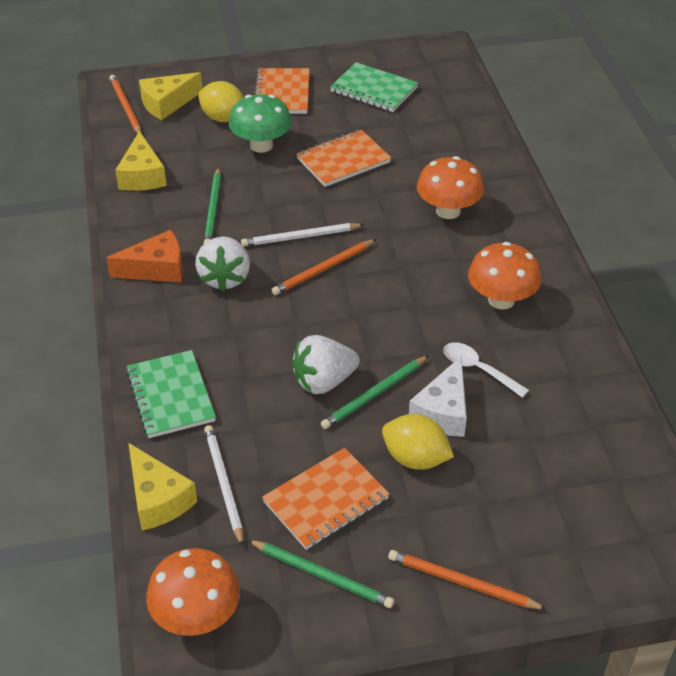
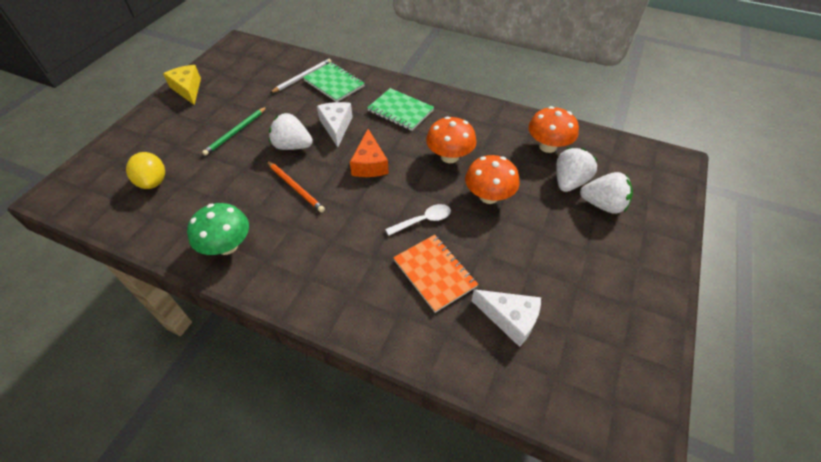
green pencil: [204,167,221,244] [248,540,394,608] [321,355,429,429] = 3 -> [202,107,267,156] = 1
orange notebook: [254,68,309,114] [262,448,390,550] [296,130,391,187] = 3 -> [393,235,478,313] = 1
orange pencil: [109,75,142,134] [272,239,376,295] [388,550,547,610] = 3 -> [267,161,325,212] = 1
white cheese: [409,357,467,437] = 1 -> [317,102,353,147] [472,289,541,347] = 2
white pencil: [204,425,243,547] [241,223,364,247] = 2 -> [270,59,331,93] = 1
white strawberry: [195,236,250,291] [292,335,360,394] = 2 -> [269,113,313,150] [557,148,597,192] [580,172,633,214] = 3
yellow cheese: [115,131,167,191] [128,443,197,531] [139,72,202,120] = 3 -> [163,65,201,105] = 1
yellow lemon: [198,81,244,122] [382,414,454,470] = 2 -> [126,152,165,189] = 1

